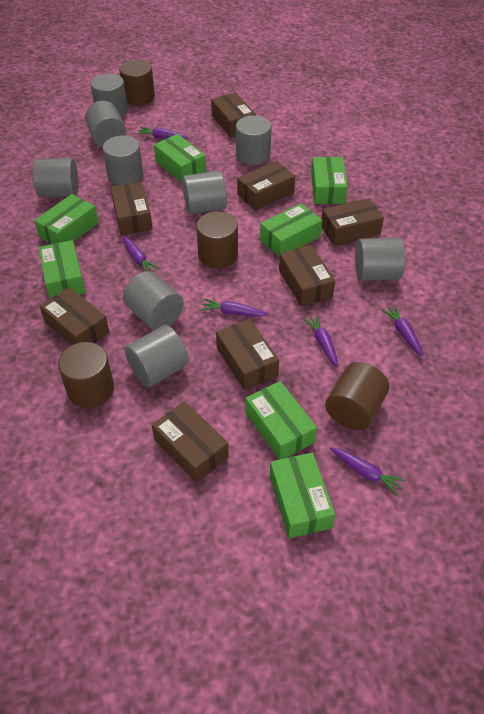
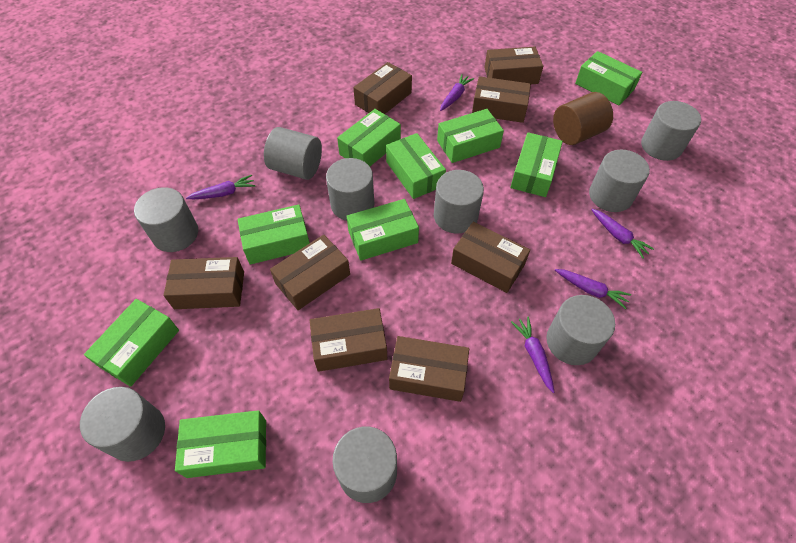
brown cylinder: [58,342,114,408] [119,60,155,106] [196,212,238,268] [325,362,389,430] = 4 -> [553,92,613,145] = 1
green box: [34,194,98,244] [38,240,86,299] [154,134,206,182] [246,381,317,460] [260,203,322,257] [270,453,335,538] [311,157,348,204] = 7 -> [84,299,179,387] [175,410,266,478] [238,204,310,265] [337,109,401,166] [347,199,419,261] [386,133,446,199] [437,109,504,163] [510,132,563,197] [575,51,642,105] = 9
purple carrot: [122,236,159,272] [137,127,189,139] [200,298,268,317] [303,314,339,367] [330,447,406,495] [381,305,423,356] = 6 -> [186,175,255,199] [440,74,474,111] [511,316,554,393] [555,269,631,309] [591,209,654,259] = 5

